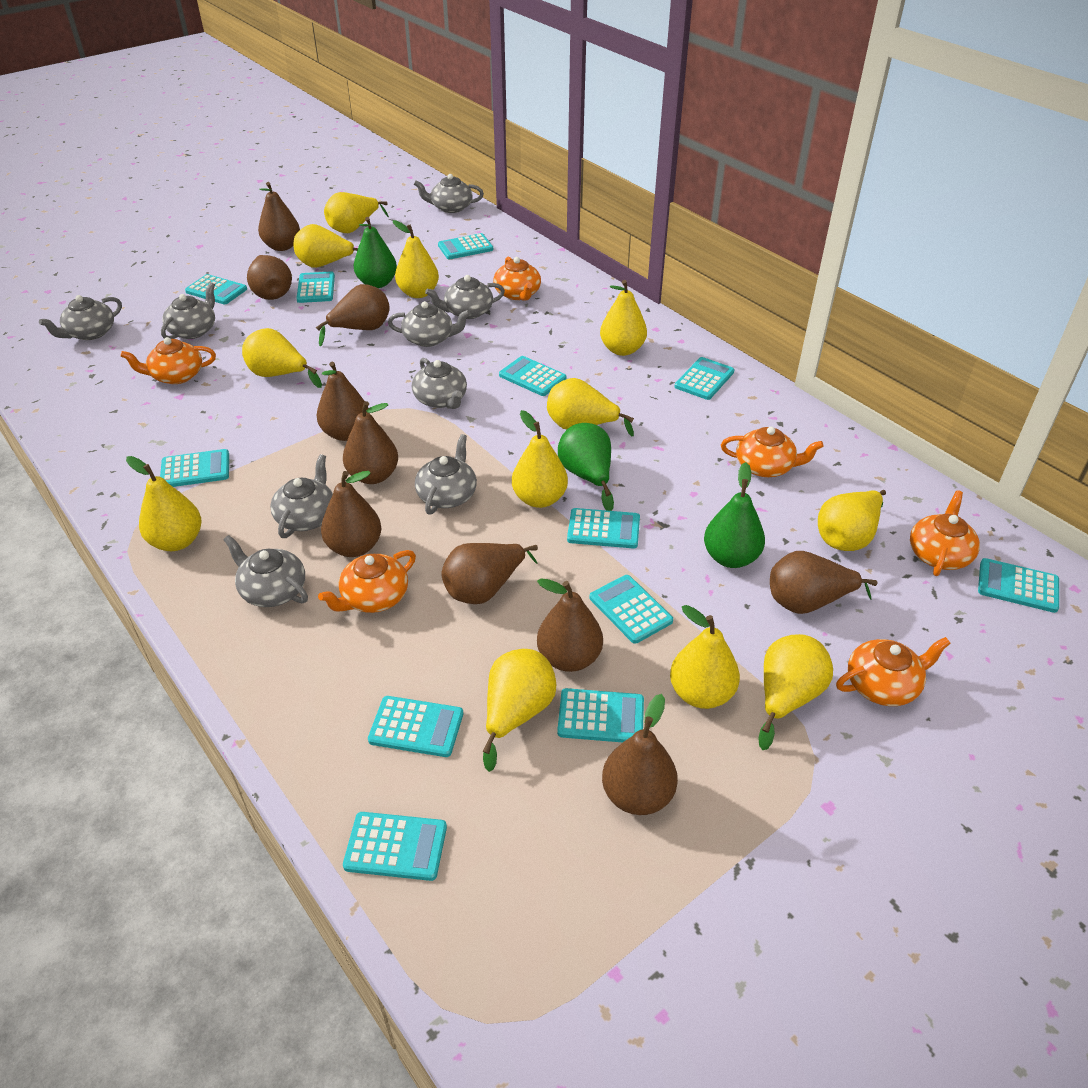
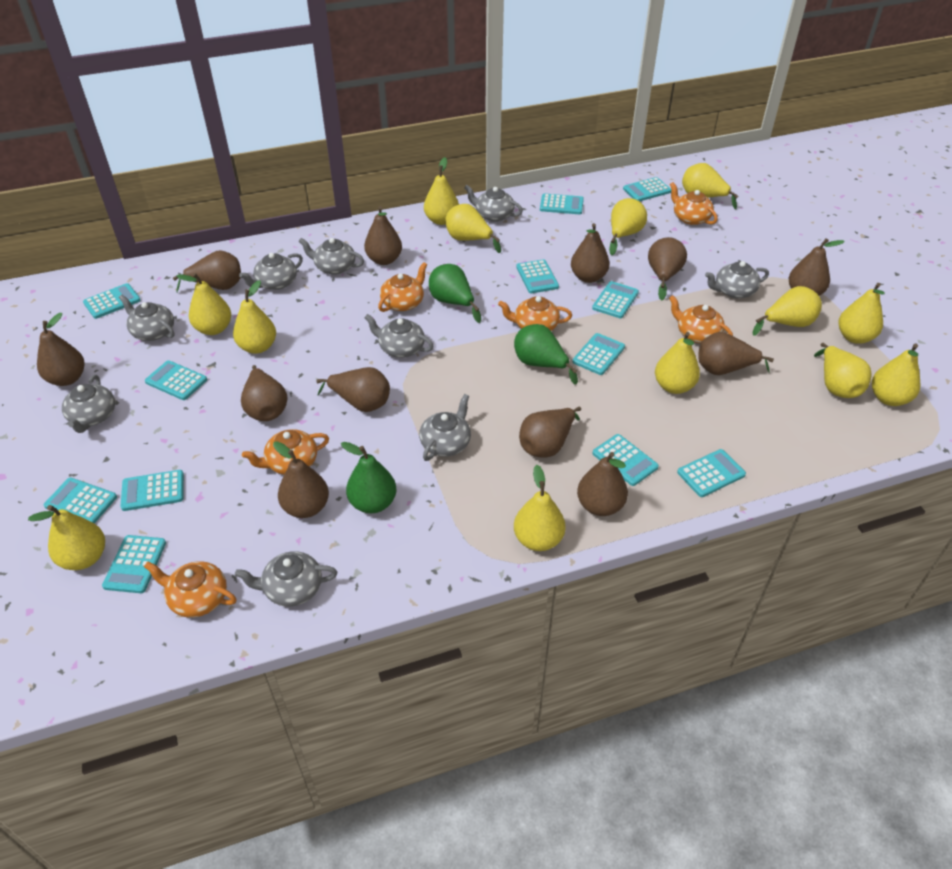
brown pear: [247,255,292,300] [258,182,300,251] [316,284,390,346] [317,361,369,441] [321,471,381,557] [343,401,398,484] [441,543,538,604] [537,579,603,672] [602,694,678,815] [770,551,877,614] = 10 -> [37,313,84,386] [173,250,241,293] [241,365,287,421] [273,441,329,518] [316,367,390,412] [364,206,402,265] [519,407,581,458] [571,223,610,283] [577,452,628,516] [648,237,687,300] [698,332,774,375] [789,238,845,296] = 12
yellow pear: [126,456,201,551] [242,328,322,388] [294,224,358,268] [324,192,389,233] [393,220,439,298] [483,649,556,772] [512,410,568,508] [547,378,634,437] [600,280,647,356] [670,605,740,709] [758,634,833,750] [818,490,886,551] = 12 -> [28,505,105,570] [177,273,231,335] [233,280,276,354] [424,157,459,225] [445,204,501,253] [514,465,566,551] [609,198,647,255] [655,332,700,394] [682,163,739,209] [753,286,822,336] [814,343,871,398] [839,283,885,344] [872,344,921,406] = 13

